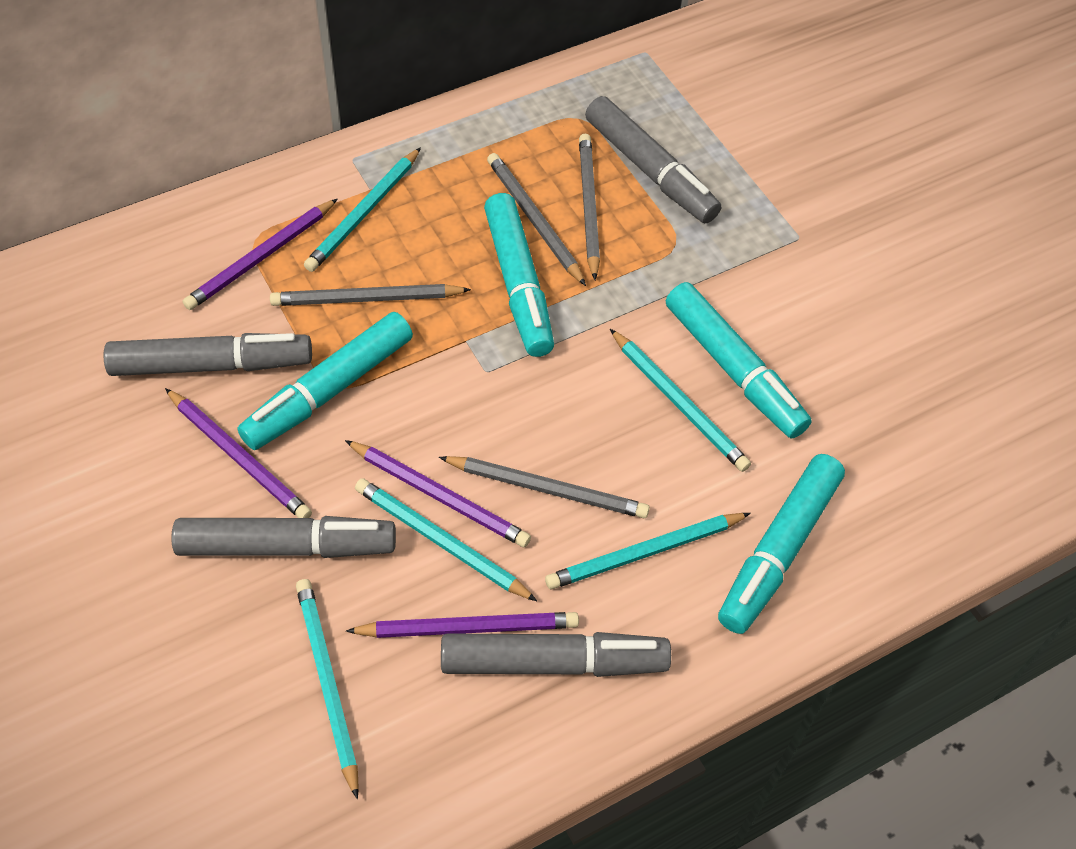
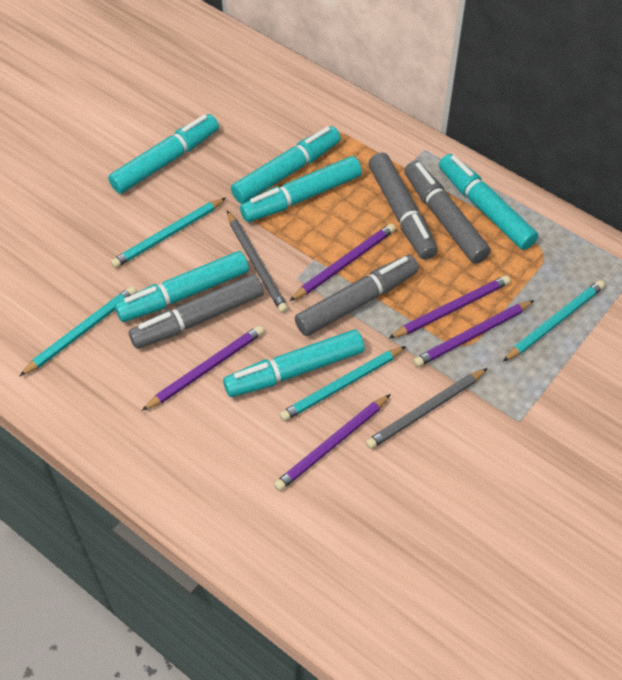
grey pencil: [270,284,471,306] [439,456,650,518] [487,153,586,286] [579,134,600,280] = 4 -> [227,211,288,313] [366,368,488,449] = 2
purple pencil: [165,388,312,518] [183,199,337,310] [345,440,531,547] [346,612,579,638] = 4 -> [142,325,264,411] [274,394,391,491] [289,223,396,301] [388,275,511,339] [413,300,535,367] = 5
turquoise marker: [237,312,413,450] [484,193,554,357] [666,282,812,439] [718,454,845,634] = 4 -> [108,114,219,194] [115,251,249,322] [223,329,364,397] [231,126,341,204] [240,156,362,222] [439,154,538,250] = 6
turquoise pencil: [296,579,359,799] [304,147,421,272] [355,478,537,601] [545,513,751,589] [610,329,751,472] = 5 -> [20,286,137,376] [111,198,226,268] [279,346,406,421] [503,280,605,362] = 4

